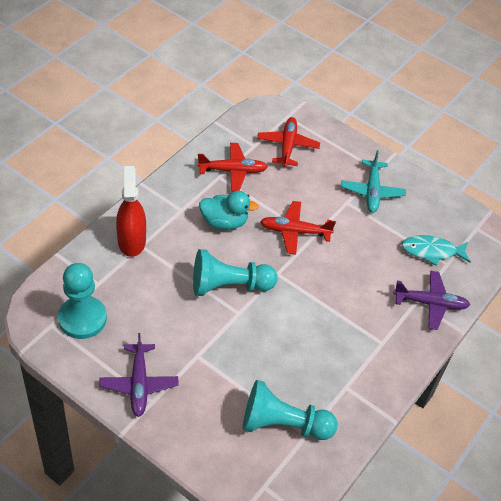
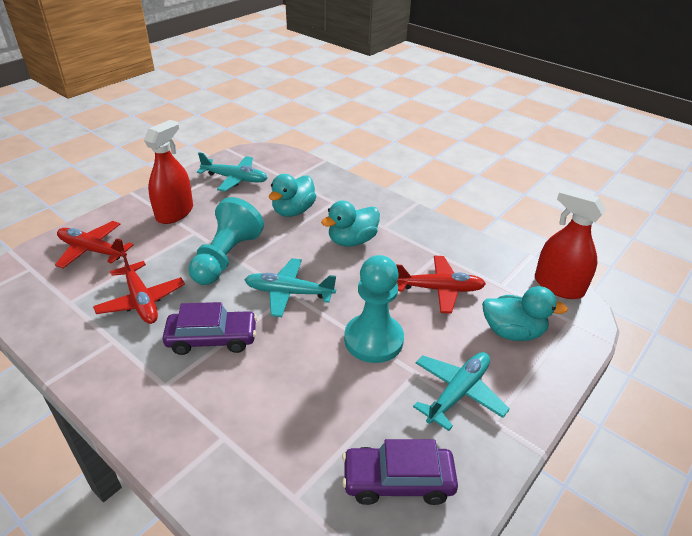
purple car: none = 0 -> [163,302,257,355] [342,439,458,505] = 2
purple plane: [99,333,178,417] [393,270,470,330] = 2 -> none = 0
red spray bottle: [116,166,146,257] = 1 -> [144,120,193,224] [535,188,606,299] = 2
turquoise duck: [199,191,259,230] = 1 -> [269,174,316,217] [321,201,380,246] [482,286,568,341] = 3
turquoise fish: [401,235,471,266] = 1 -> none = 0
turquoise pawn: [58,263,107,339] [193,249,278,296] [243,380,338,440] = 3 -> [188,197,264,285] [344,255,404,363] = 2
turquoise plane: [341,150,406,213] = 1 -> [197,152,267,192] [245,258,336,317] [413,352,510,431] = 3

